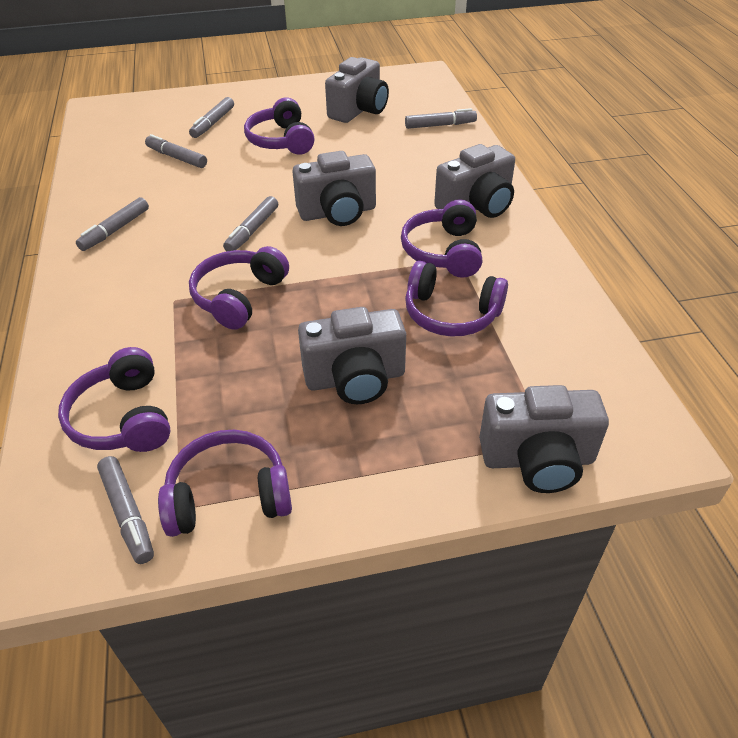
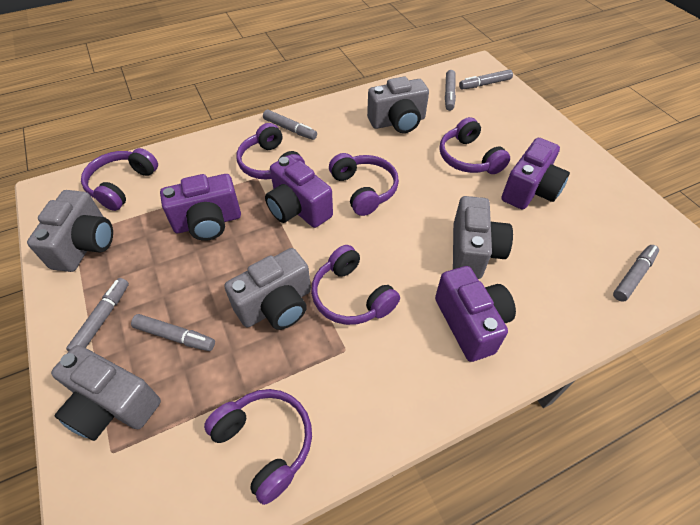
purple camera: none = 0 -> [160,174,241,241] [265,155,333,228] [435,266,516,362] [502,138,570,209] = 4

